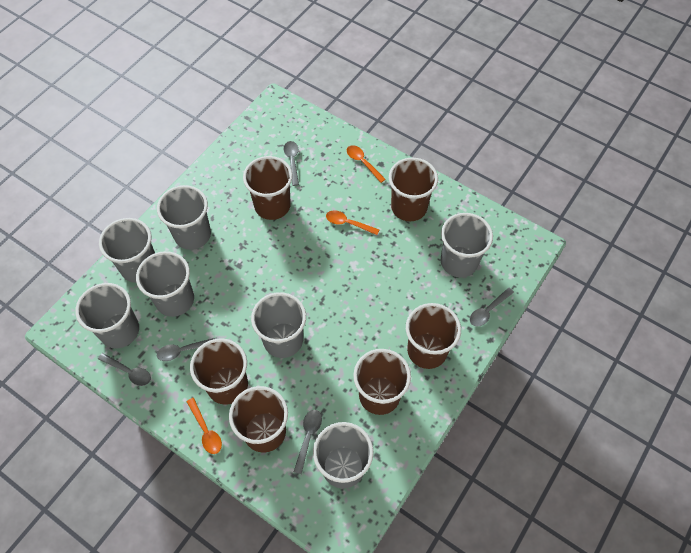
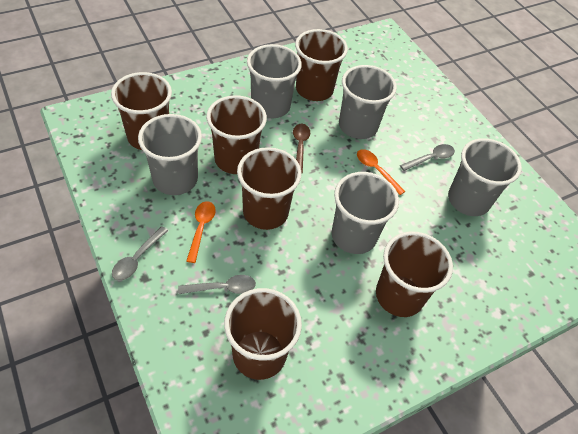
brown spoon: none = 0 -> [293,124,310,173] = 1
grey cup: [75,283,139,349] [99,218,155,283] [136,251,194,317] [157,185,211,250] [251,292,306,358] [313,422,374,489] [441,213,493,278] = 7 -> [138,114,202,195] [247,44,302,118] [332,172,399,254] [339,65,397,139] [448,138,522,216] = 5
grey spoon: [98,353,151,386] [157,337,217,361] [284,141,299,186] [294,410,322,474] [470,287,514,327] = 5 -> [112,226,168,281] [178,275,256,294] [400,144,455,171] = 3
orange spoon: [187,398,222,454] [326,210,379,235] [347,145,386,183] = 3 -> [186,201,216,263] [357,149,405,195] = 2

